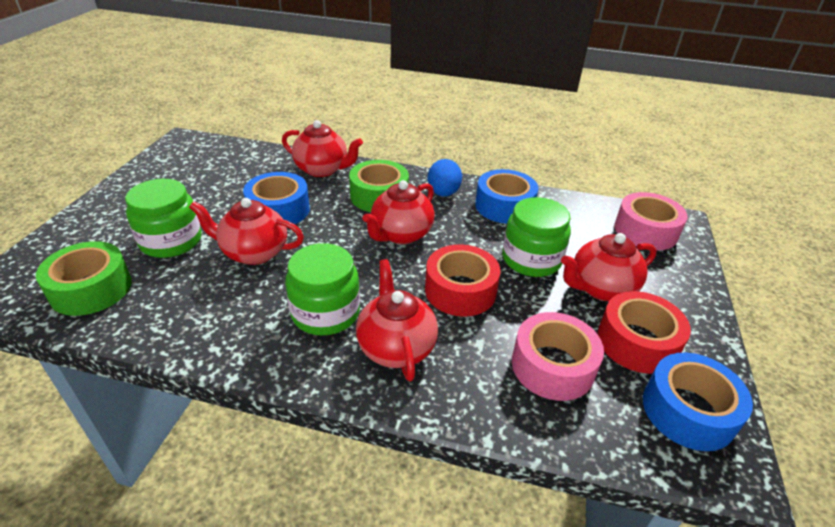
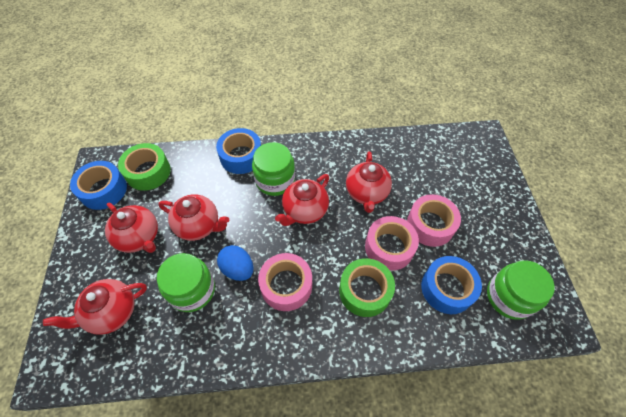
pink tape: [512,312,604,401] [614,192,688,251] = 2 -> [258,253,312,311] [365,216,419,271] [407,194,461,247] = 3
red tape: [425,244,500,317] [598,291,691,374] = 2 -> none = 0

